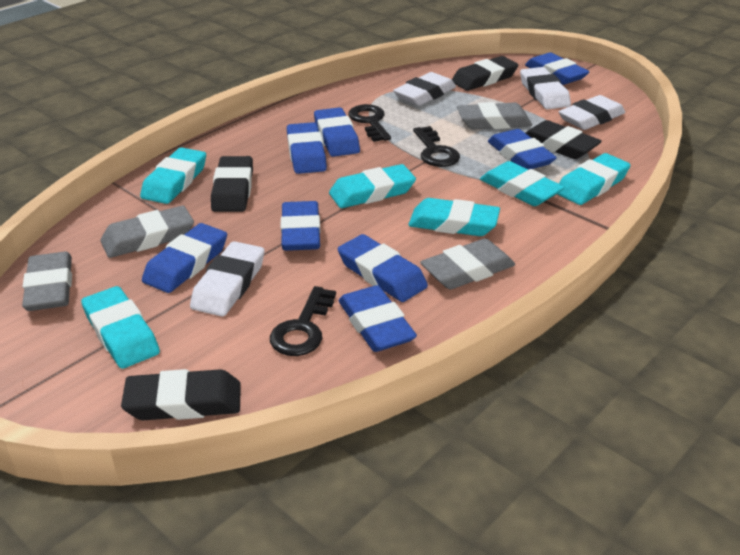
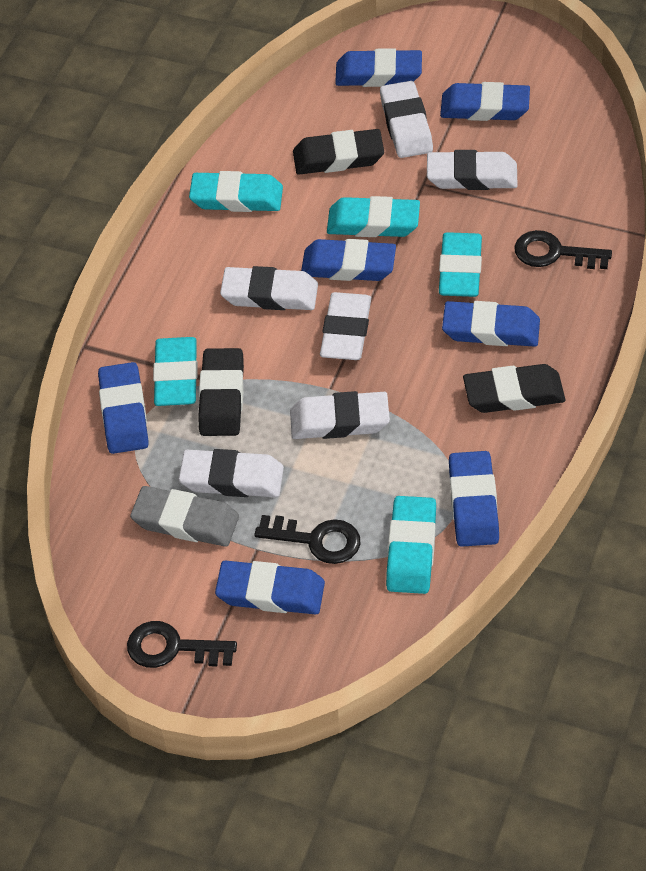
black eraser: [121,369,241,420] [211,156,253,212] [452,56,518,91] [526,120,602,159] = 4 -> [198,348,244,436] [293,129,384,174] [463,364,565,413] = 3
blue eraser: [142,223,227,293] [281,201,320,251] [287,122,327,174] [314,107,360,157] [338,234,428,302] [339,285,417,352] [488,129,557,170] [525,53,589,85] = 8 -> [98,362,149,454] [215,561,325,614] [301,239,396,281] [335,48,422,87] [440,82,530,121] [442,301,540,347] [449,451,499,547] = 7
grey eraser: [22,252,72,311] [100,206,194,258] [420,238,515,289] [457,102,532,130] = 4 -> [130,486,239,547] = 1
turquoise eraser: [81,286,160,369] [140,147,206,204] [329,164,416,208] [408,198,500,236] [480,161,565,206] [557,153,631,205] = 6 -> [153,337,198,406] [189,171,283,212] [327,196,420,237] [386,496,436,594] [439,232,482,297] = 5
white eraser: [190,241,265,316] [393,72,456,106] [520,67,571,109] [558,95,625,130] = 4 -> [179,449,284,497] [220,266,318,310] [290,391,390,439] [320,292,371,360] [380,81,433,158] [427,150,518,190] = 6

